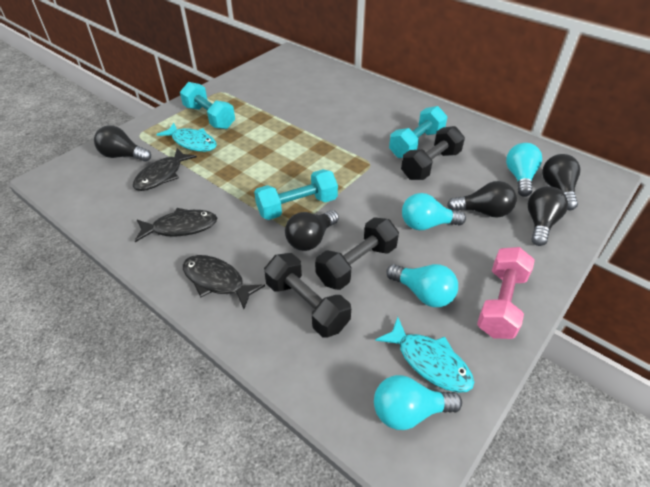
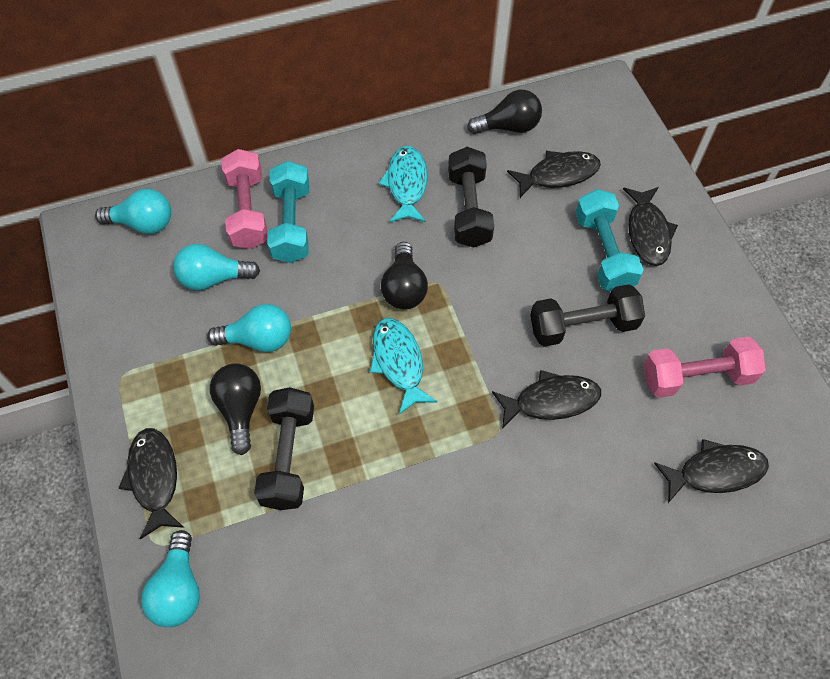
black fish: [133,148,197,191] [135,208,217,242] [183,255,265,309] = 3 -> [119,428,184,540] [492,370,601,429] [507,151,601,198] [623,187,678,266] [654,439,769,503] = 5
black light bulb: [94,125,151,162] [285,210,339,251] [447,181,517,218] [528,186,568,246] [542,154,580,210] = 5 -> [210,363,261,455] [381,242,428,310] [467,90,542,134] = 3
pink dumbbell: [477,247,535,339] = 1 -> [221,149,267,249] [644,337,766,398] = 2
turquoise dumbbell: [180,82,235,129] [254,169,338,220] [389,106,447,158] = 3 -> [267,161,309,263] [575,189,644,291] = 2

